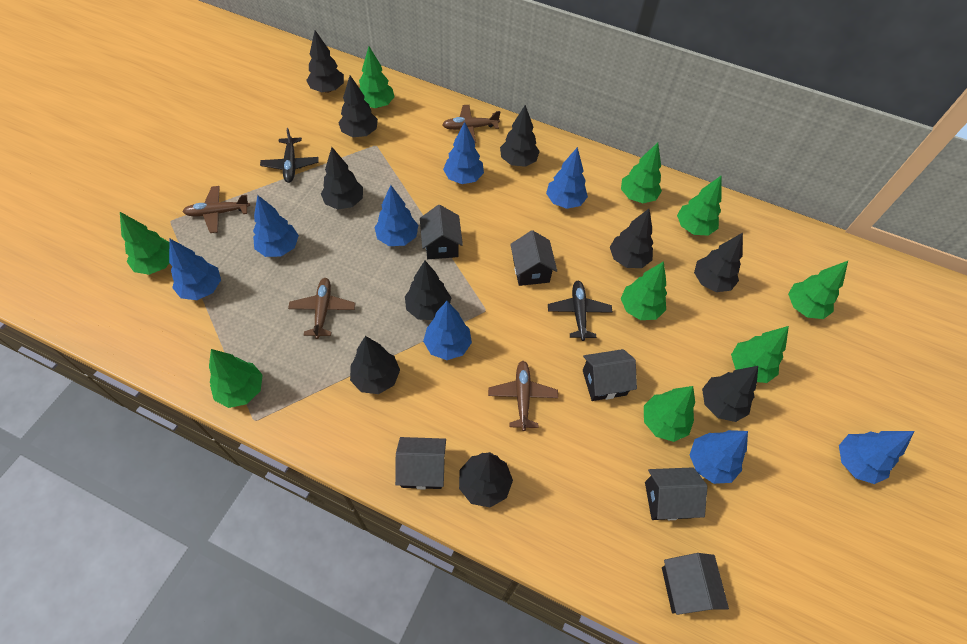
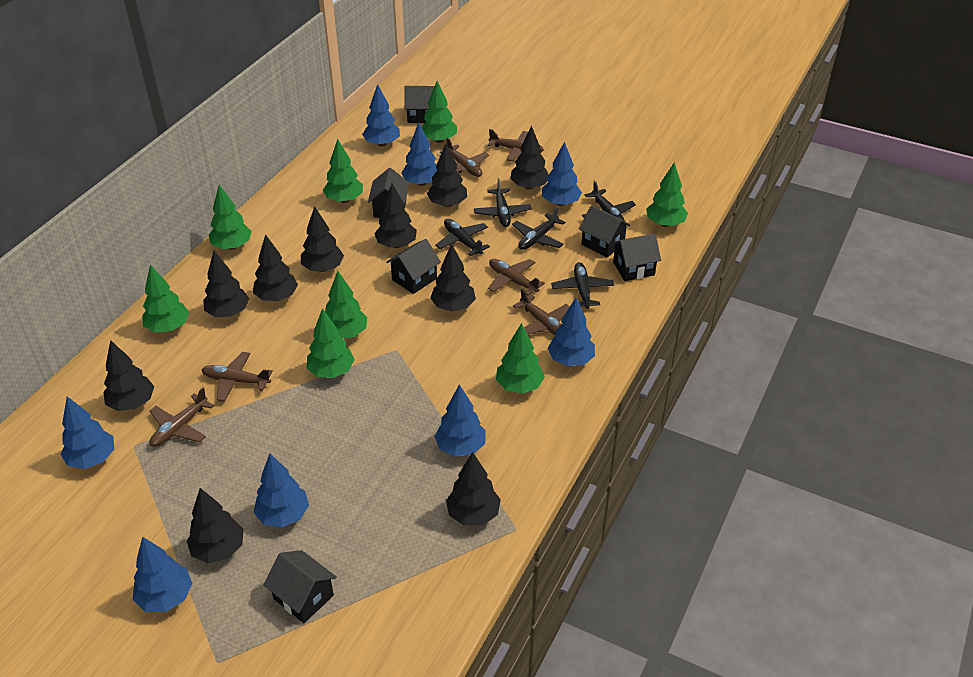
black plane: [260,128,319,183] [548,280,612,341] = 2 -> [435,219,490,256] [474,178,532,227] [512,207,566,250] [551,262,614,309] [582,181,636,221] = 5
brown plane: [183,186,250,233] [288,278,355,339] [442,105,500,143] [488,361,558,431] = 4 -> [149,387,214,447] [202,352,273,402] [440,137,489,177] [488,129,544,162] [488,259,545,295] [513,289,570,335] = 6
green tree: [120,212,169,275] [209,349,263,408] [359,46,395,108] [621,143,662,203] [621,261,667,320] [644,386,695,442] [677,175,722,236] [731,326,789,383] [788,261,848,319] = 9 -> [142,265,189,332] [208,185,252,250] [307,308,355,378] [323,139,363,203] [325,271,367,338] [422,81,457,143] [496,323,545,394] [646,162,688,227] = 8

